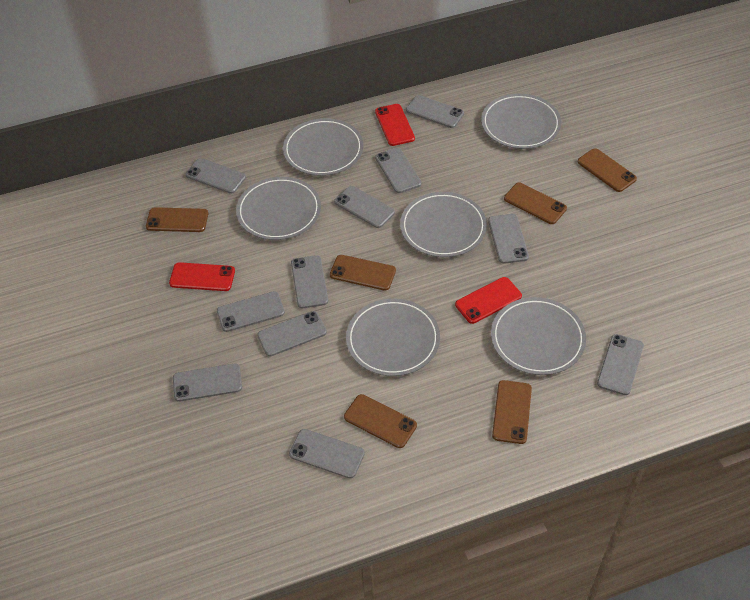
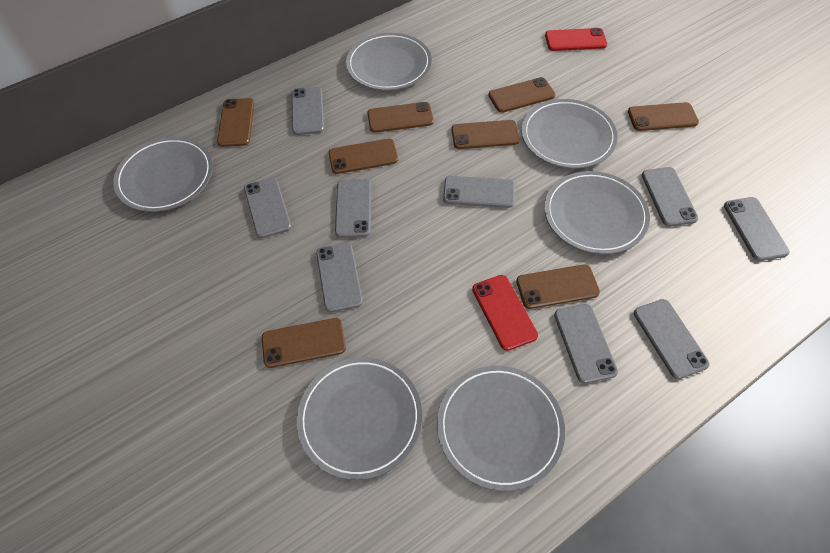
brown phone: [146,207,208,232] [330,255,396,291] [344,394,417,448] [492,380,532,444] [504,182,567,224] [578,148,637,192] = 6 -> [217,98,254,147] [262,318,346,368] [328,138,398,174] [367,102,434,133] [451,120,520,149] [488,77,555,113] [516,265,600,309] [628,102,699,131] = 8
grey phone: [173,364,242,402] [186,158,246,194] [217,291,285,332] [257,311,327,356] [289,429,365,478] [291,255,328,308] [334,186,395,228] [375,148,421,193] [406,95,464,128] [488,214,529,264] [597,334,644,395] = 11 -> [244,177,291,238] [292,87,324,135] [316,243,363,312] [335,179,371,238] [443,176,514,208] [554,304,618,383] [634,299,710,379] [642,167,698,226] [724,197,790,261] = 9
red phone: [169,262,235,291] [375,104,415,146] [455,277,522,324] = 3 -> [472,275,538,351] [545,28,607,51] = 2

